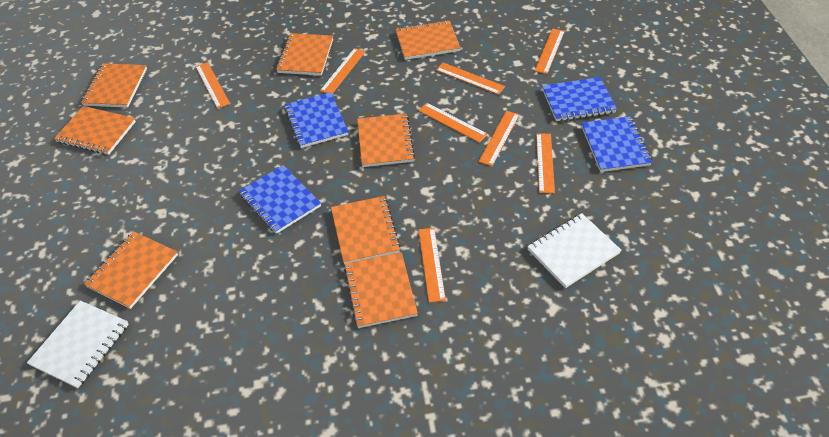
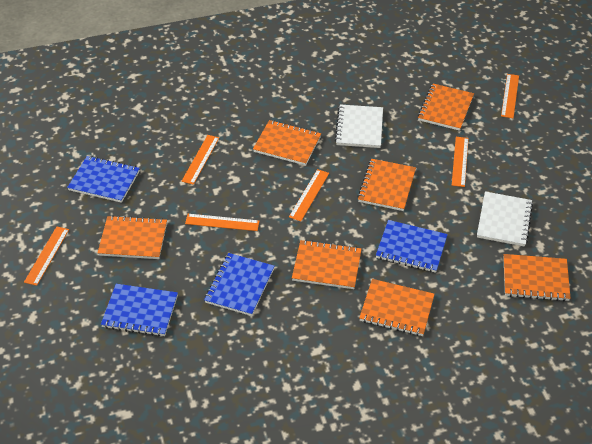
orange notebook: [54,106,136,155] [81,63,147,108] [84,232,178,309] [276,33,333,76] [331,196,401,264] [344,252,418,328] [357,114,415,167] [396,20,461,60] = 8 -> [98,215,167,259] [253,120,321,166] [292,240,361,289] [357,159,416,211] [359,279,435,336] [418,84,474,131] [503,254,570,301] = 7
orange ruler: [196,62,230,109] [320,48,365,94] [418,103,488,143] [419,228,446,303] [436,63,505,95] [479,111,520,166] [535,28,565,74] [536,133,555,193] = 8 -> [24,226,69,286] [181,135,219,185] [185,214,259,231] [289,169,329,221] [452,137,469,187] [501,74,519,118] = 6

